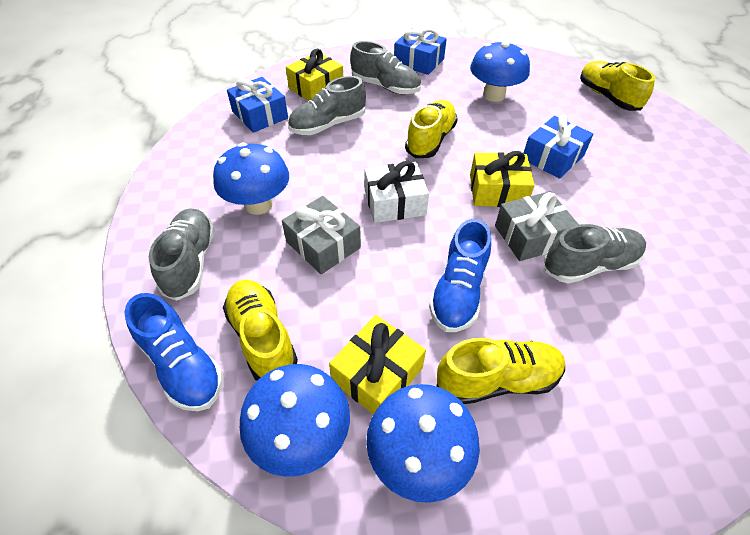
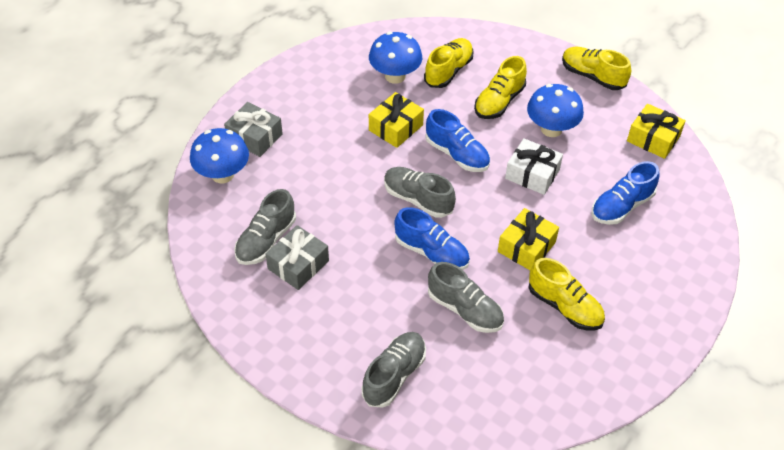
blue gift: [227,77,288,133] [394,28,447,75] [523,115,593,179] = 3 -> none = 0
blue mushroom: [213,143,289,215] [240,364,350,477] [366,384,480,503] [470,41,530,102] = 4 -> [190,128,249,183] [369,32,422,84] [527,84,584,137] = 3
blue shoe: [124,293,223,411] [429,219,491,332] = 2 -> [394,207,470,270] [425,109,490,172] [592,161,659,225] = 3

